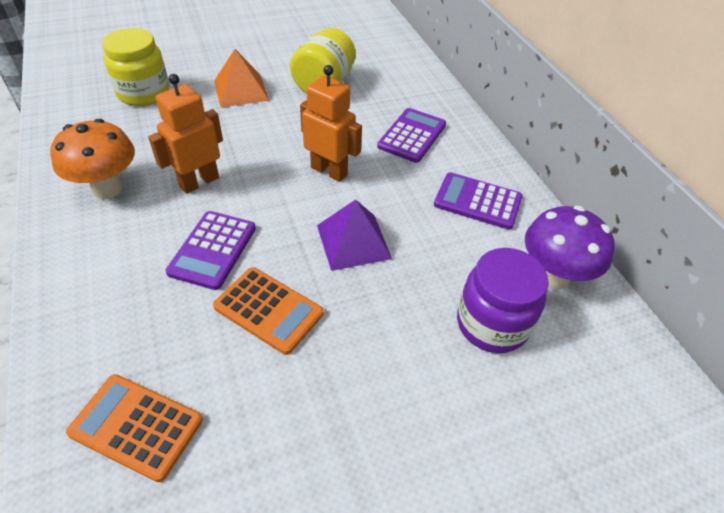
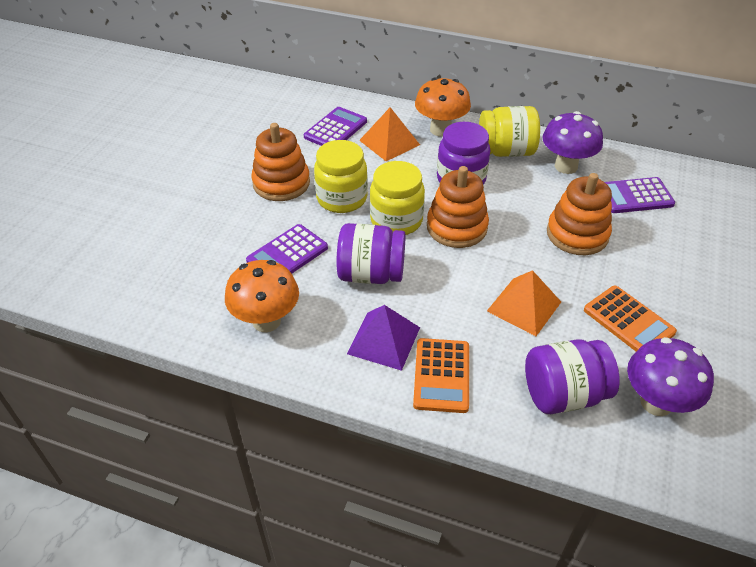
orange mushroom: [50,119,135,199] = 1 -> [225,260,299,332] [415,77,471,136] = 2
orange pyramid: [214,49,269,107] = 1 -> [359,107,420,161] [487,270,561,336] = 2
orange robot: [148,74,223,194] [300,65,362,182] = 2 -> none = 0
orange stacking toy: none = 0 -> [251,123,310,201] [427,166,489,248] [547,173,612,255] = 3
purple jar: [457,248,549,353] = 1 -> [336,223,406,284] [437,122,490,185] [525,339,620,414] = 3
purple mushroom: [525,206,615,289] = 1 -> [542,111,603,174] [627,337,714,416] = 2
yellow jar: [102,28,169,106] [290,28,356,93] = 2 -> [314,140,368,213] [370,161,425,235] [479,106,540,157] = 3

